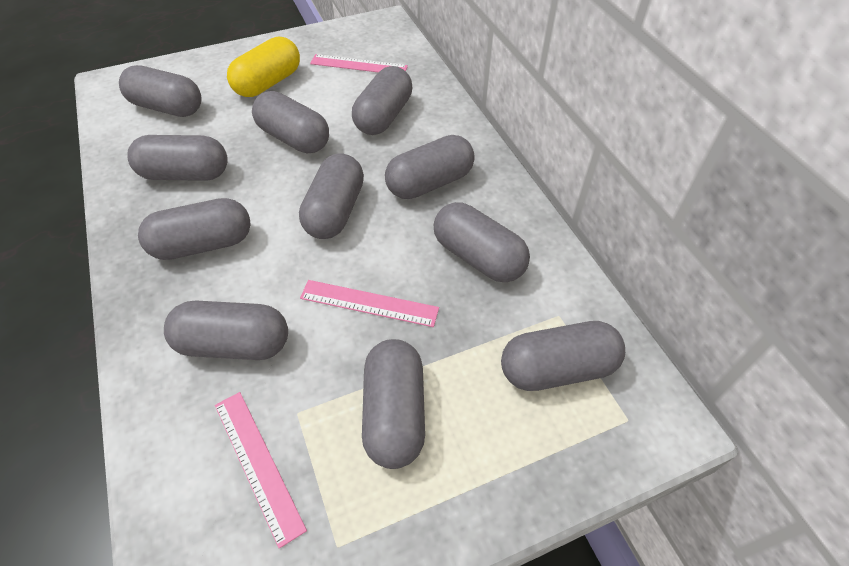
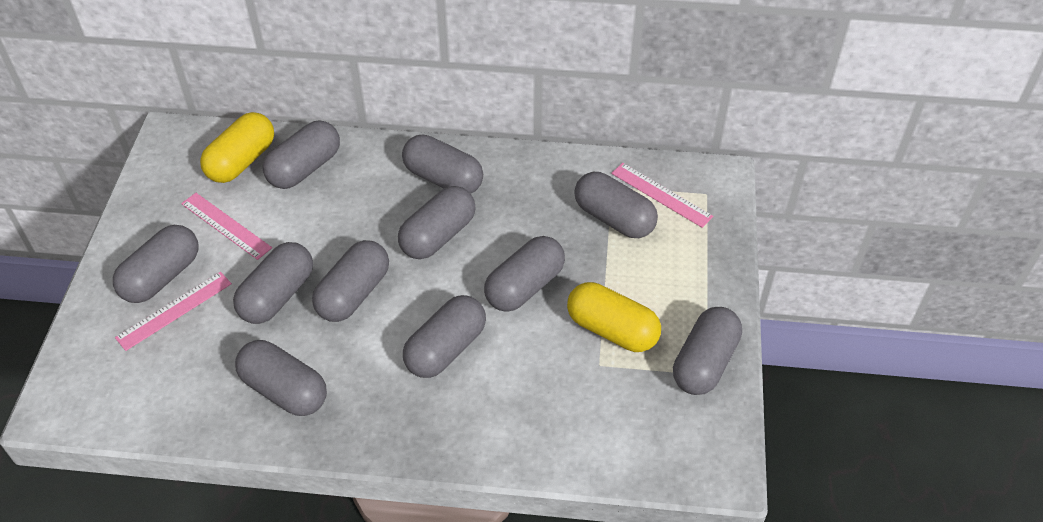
yellow capsule: [227,37,300,97] = 1 -> [200,112,274,183] [567,282,661,352] = 2

